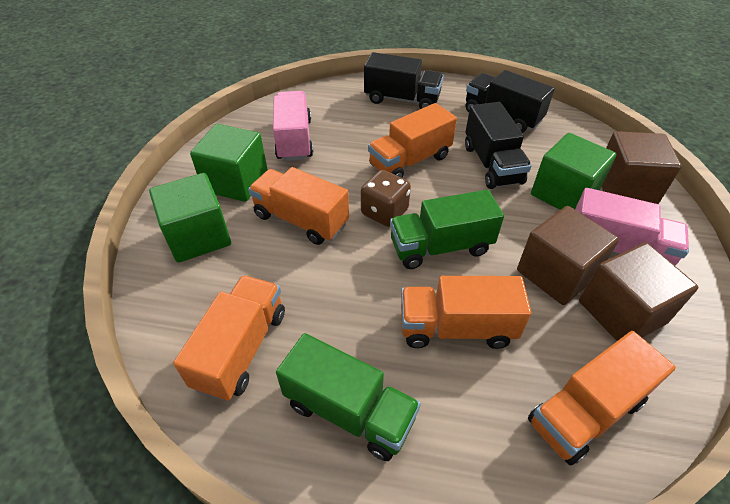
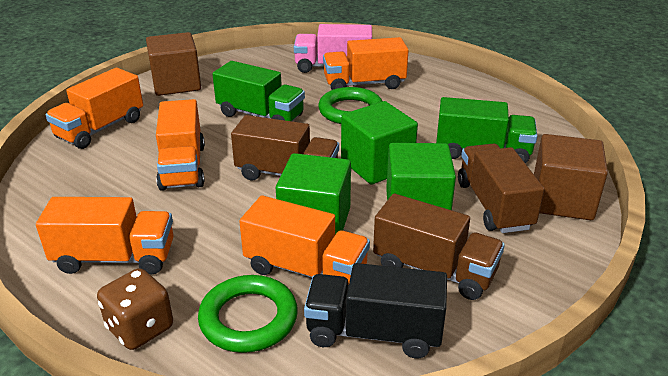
black truck: [364,52,444,109] [465,102,532,189] [466,70,555,133] = 3 -> [304,263,447,358] = 1
brown cube: [517,206,619,305] [579,243,698,341] [602,131,682,204] = 3 -> [146,32,201,96] [534,134,608,220] = 2
brown truck: none = 0 -> [231,115,339,180] [373,194,505,300] [458,143,544,233] = 3
green ring: none = 0 -> [198,275,298,353] [318,87,382,124] = 2
pink truck: [273,91,313,161] [575,188,689,266] = 2 -> [294,24,372,73] = 1

